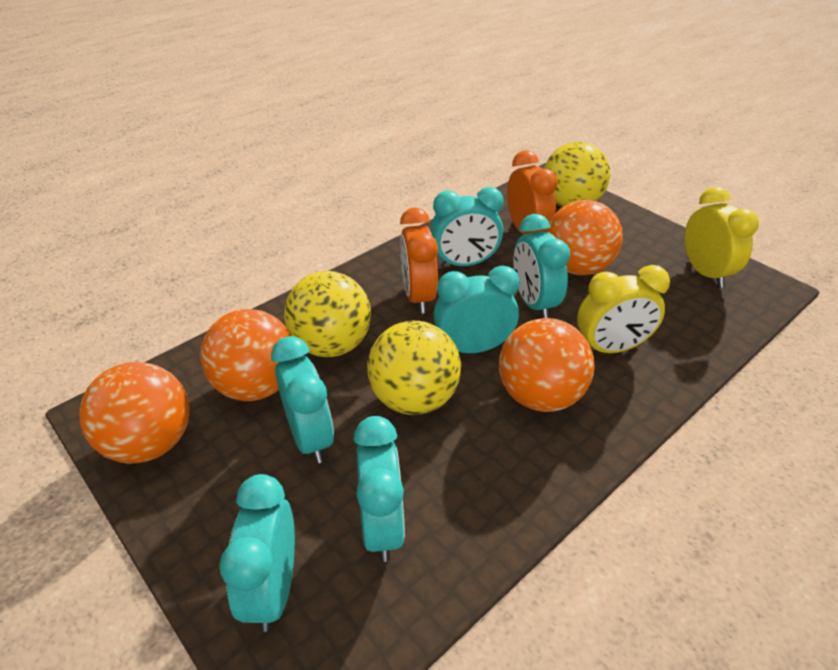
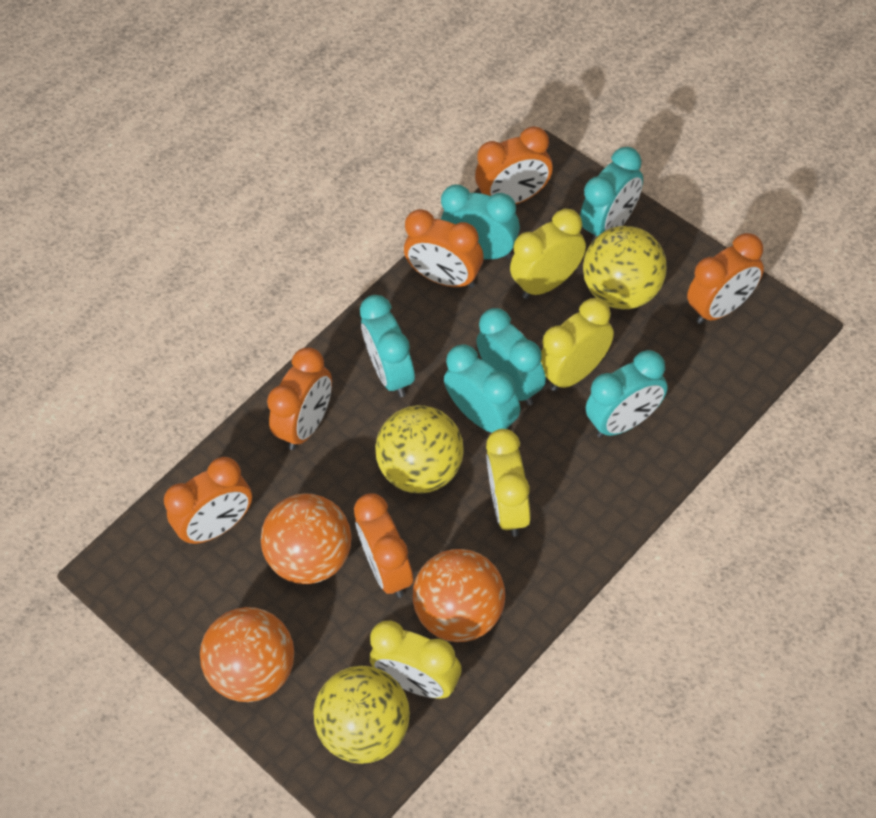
orange ball: [79,362,189,464] [200,309,291,401] [499,318,594,412] [546,200,623,275] = 4 -> [200,607,294,702] [261,493,352,584] [413,549,505,642] = 3
orange clock: [400,208,438,314] [507,151,558,234] = 2 -> [164,457,252,545] [267,347,332,450] [354,493,413,598] [404,209,483,288] [475,126,553,204] [687,233,764,324] = 6
yellow clock: [577,265,670,353] [685,187,759,288] = 2 -> [370,620,461,699] [486,429,531,537] [510,209,586,299] [541,298,614,391] = 4

